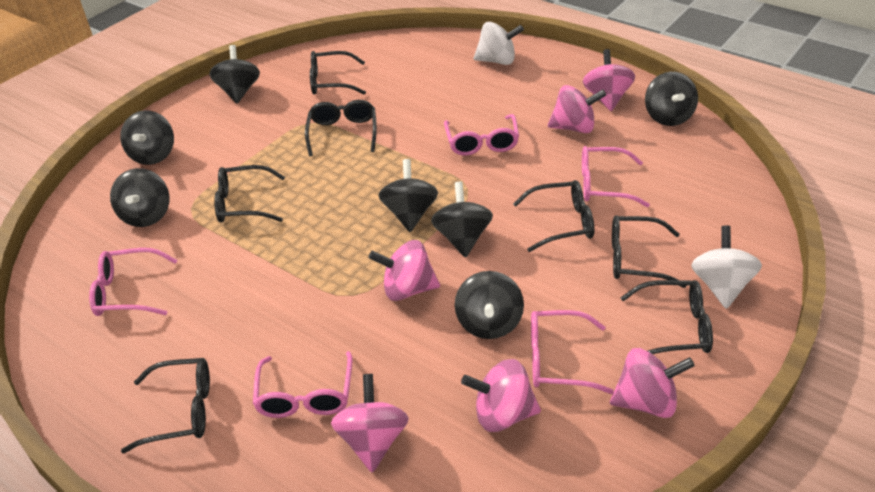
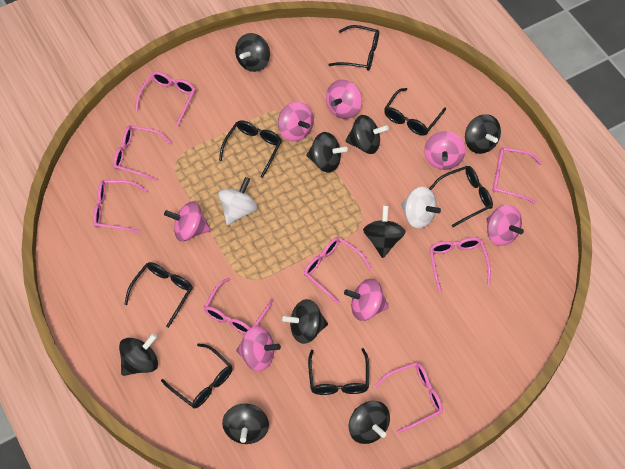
black spinning top: [110,168,170,227] [120,110,174,165] [209,45,260,104] [378,159,438,232] [431,182,493,258] [455,271,524,339] [645,72,698,126] = 7 -> [119,333,158,376] [222,403,269,444] [235,33,270,72] [282,299,328,344] [306,132,348,173] [345,115,389,154] [349,401,390,444] [363,205,406,258] [465,114,501,154] = 9
pink glasses: [89,248,177,316] [253,351,353,418] [444,114,519,155] [531,310,614,394] [582,146,650,207] = 5 -> [93,180,147,233] [113,125,171,181] [135,71,195,126] [204,278,274,334] [304,237,372,305] [375,362,443,433] [429,237,491,292] [492,147,543,204] = 8
pink spinning top: [331,374,409,473] [369,240,440,301] [461,359,541,432] [548,85,606,133] [583,49,635,111] [610,348,695,418] = 6 -> [164,201,211,241] [236,326,281,371] [278,102,314,142] [326,80,362,119] [344,279,389,321] [424,131,465,170] [486,205,524,246] = 7

